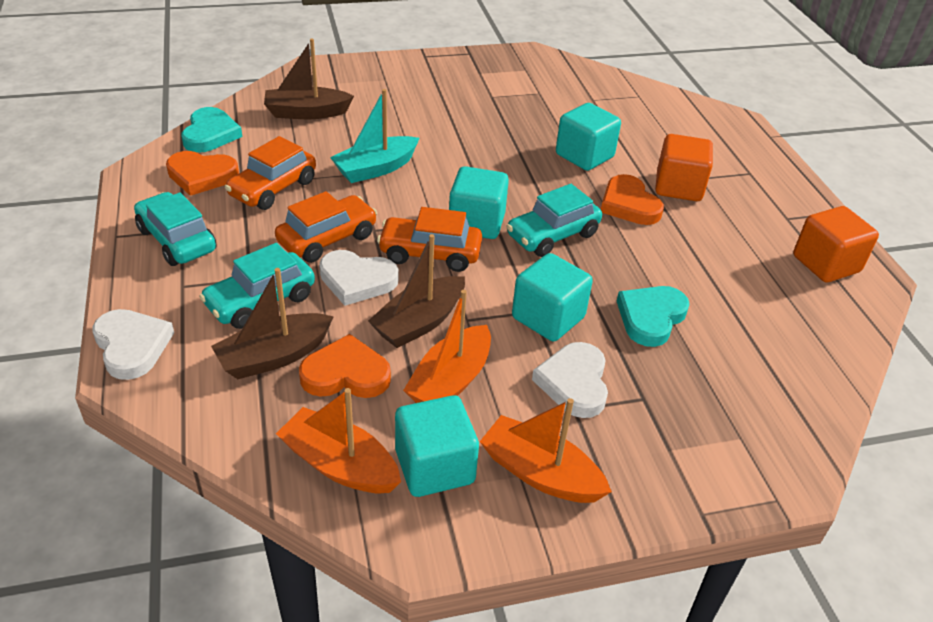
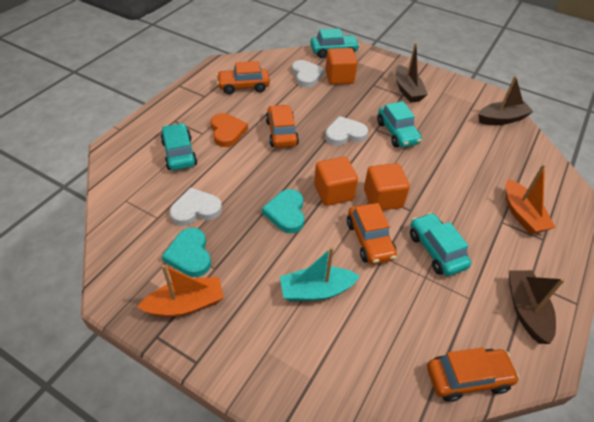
orange boat: [276,388,401,493] [403,290,491,403] [480,398,612,503] = 3 -> [137,264,224,317] [506,164,556,234] = 2
orange car: [225,136,316,210] [275,191,377,263] [377,207,482,272] = 3 -> [216,61,270,94] [266,104,299,148] [347,203,397,265] [427,347,520,402] = 4
orange cube: [655,134,713,201] [793,206,879,282] = 2 -> [314,157,358,206] [325,48,358,85] [364,163,410,210] = 3
orange heart: [166,151,239,196] [299,334,391,398] [601,174,664,225] = 3 -> [211,113,248,147] = 1
turquoise car: [134,192,217,266] [199,243,315,329] [506,184,602,257] = 3 -> [161,123,197,170] [310,28,360,58] [377,101,422,147] [410,213,471,276] = 4
turquoise cube: [395,395,479,497] [449,166,509,239] [512,253,593,342] [556,103,621,171] = 4 -> none = 0

